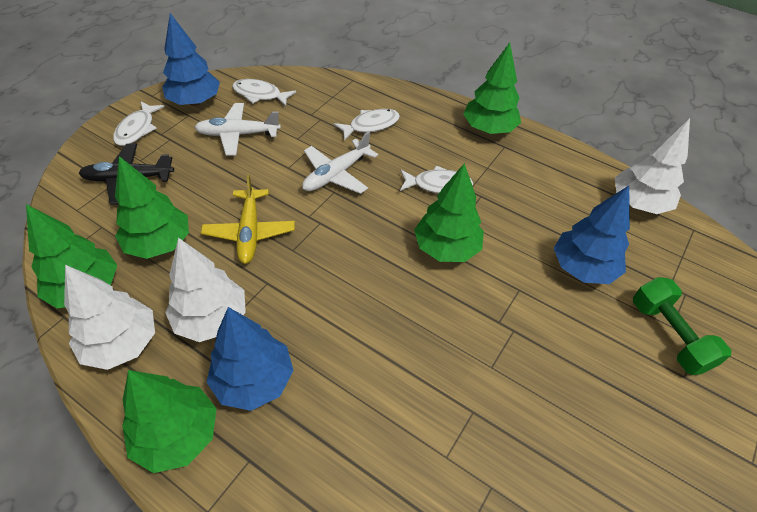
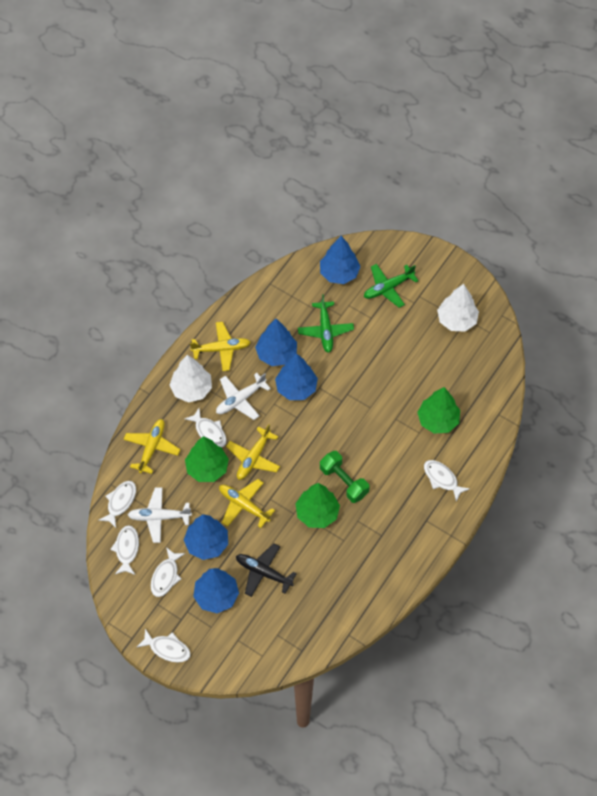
blue tree: [162,13,220,106] [207,307,294,411] [554,185,630,284] = 3 -> [184,514,228,560] [193,568,239,613] [255,319,297,366] [275,353,318,400] [320,236,361,284] = 5
green plane: none = 0 -> [298,294,354,353] [364,264,418,308] = 2
green tree: [26,204,117,308] [115,156,189,259] [122,370,217,473] [414,163,484,262] [463,43,521,134] = 5 -> [185,436,229,482] [295,483,340,528] [417,387,460,434] = 3
white fish: [113,101,165,146] [232,79,296,106] [334,109,400,141] [400,165,473,193] = 4 -> [98,481,136,528] [110,525,139,575] [137,629,191,662] [151,547,185,597] [184,408,227,448] [424,460,470,502] = 6
white tree: [64,265,155,370] [165,238,246,342] [615,118,690,214] = 3 -> [170,355,212,403] [437,284,479,332] = 2
yellow plane: [201,174,295,264] = 1 -> [124,419,181,474] [190,322,251,371] [219,479,275,528] [226,424,280,480] = 4

